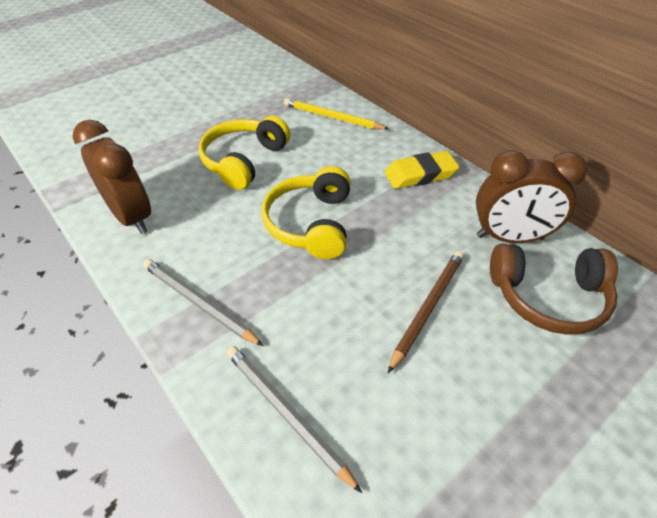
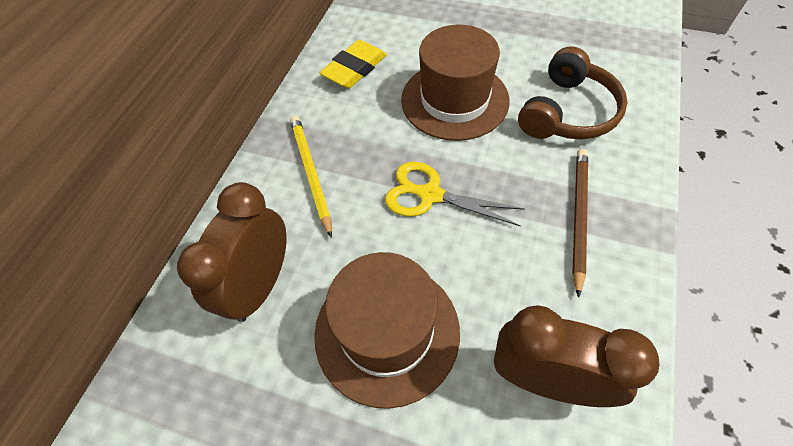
brown hat: none = 0 -> [314,252,460,409] [401,25,510,141] = 2
grey pencil: [143,259,263,346] [227,346,362,493] = 2 -> none = 0
yellow headphones: [199,116,290,190] [261,166,351,259] = 2 -> none = 0
yellow scissors: none = 0 -> [385,162,525,227] = 1

